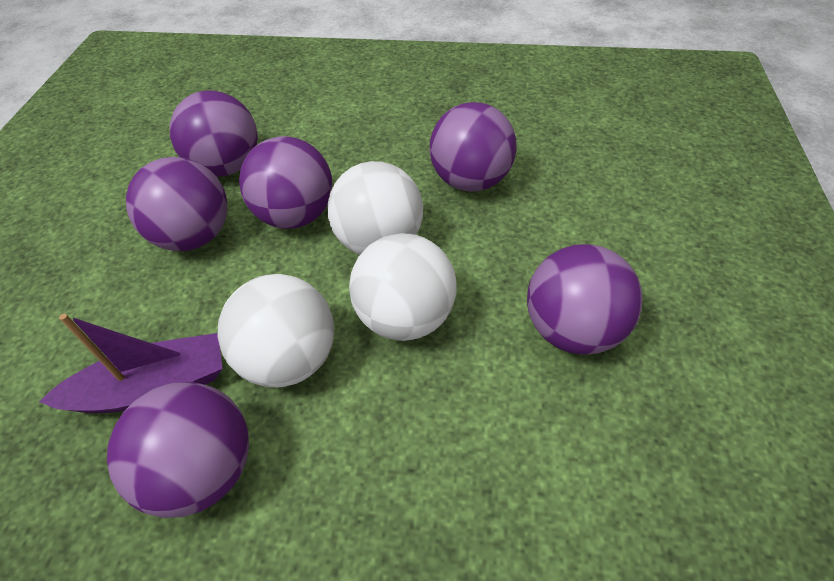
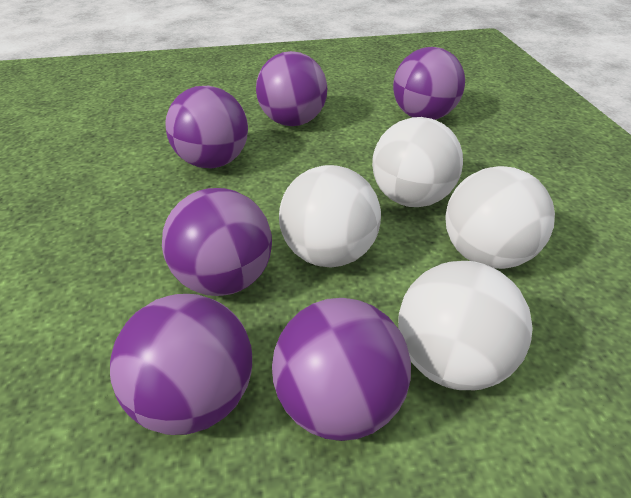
purple boat: [39,314,223,413] = 1 -> none = 0
white ball: [218,274,334,387] [328,161,423,255] [349,233,457,341] = 3 -> [279,165,381,268] [372,117,463,207] [398,261,533,390] [446,166,555,269] = 4

